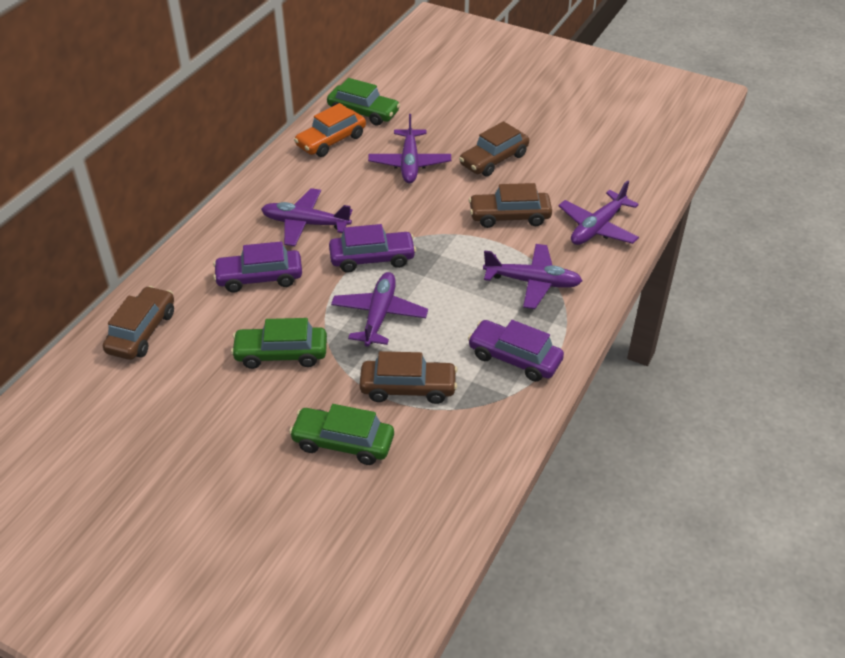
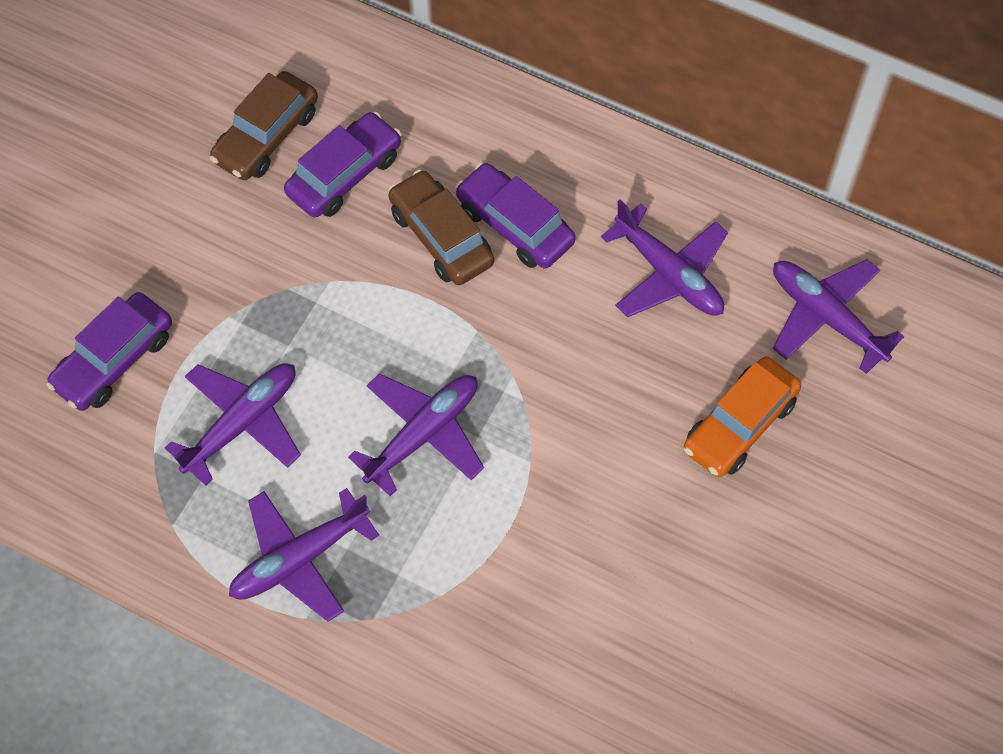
brown car: [103,286,174,360] [359,351,458,404] [459,121,529,177] [469,183,552,228] = 4 -> [209,71,318,180] [388,170,494,285] = 2
green car: [231,318,327,369] [289,404,394,465] [327,78,400,126] = 3 -> none = 0

